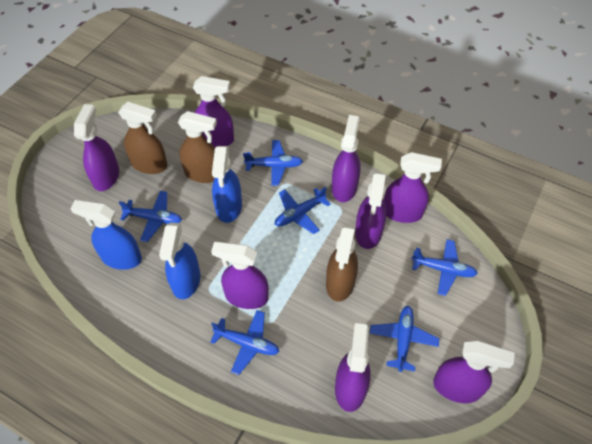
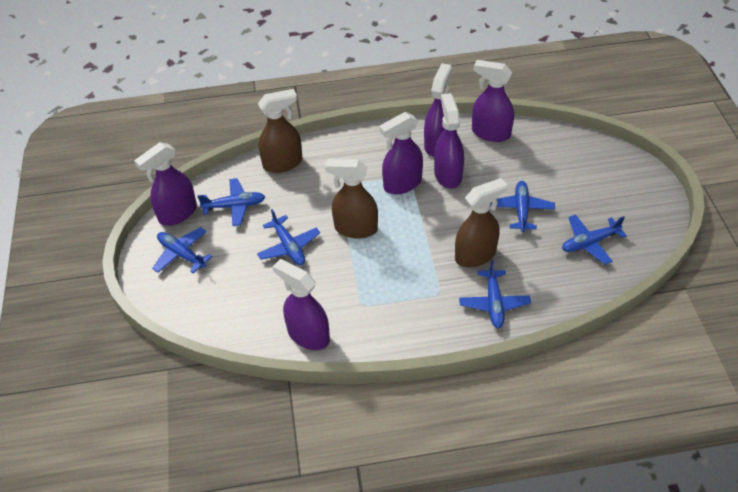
blue spray bottle: [70,200,142,270] [159,222,200,299] [212,146,242,223] = 3 -> none = 0
purple spray bottle: [74,104,119,191] [193,76,234,148] [211,242,269,309] [332,115,361,202] [335,323,371,412] [355,172,386,249] [384,152,442,223] [433,341,515,403] = 8 -> [134,142,197,225] [272,259,330,350] [379,112,423,194] [424,63,452,157] [434,93,464,188] [472,60,514,142] = 6

